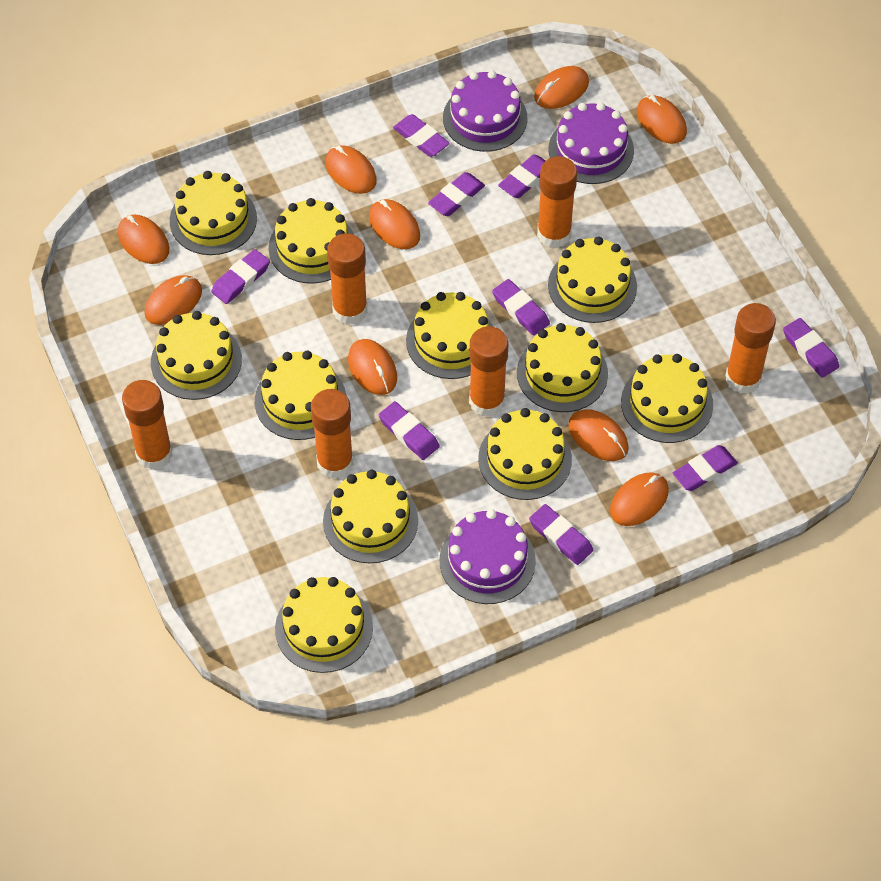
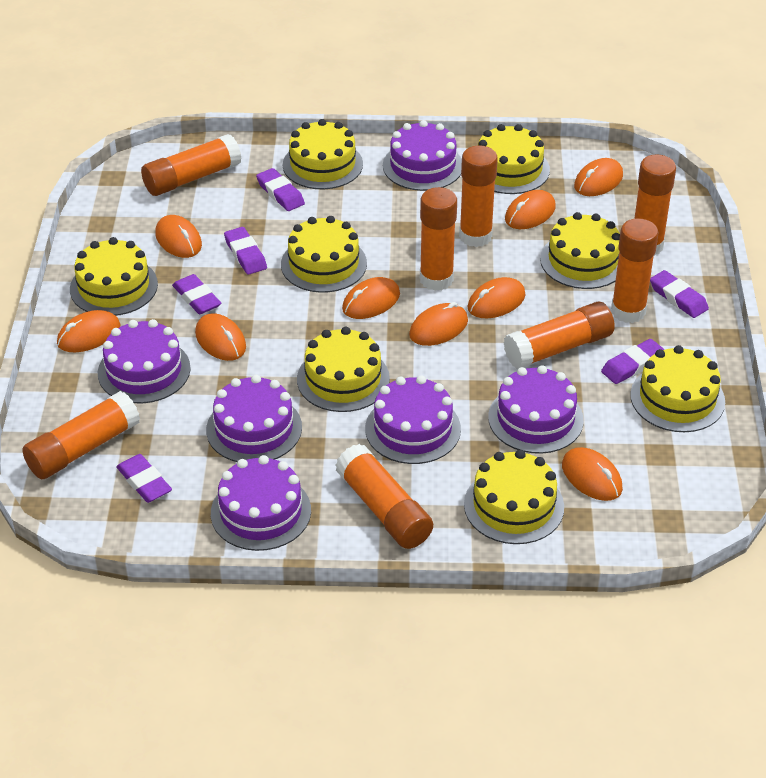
orange glue stick: [122,380,172,470] [311,389,353,479] [327,233,367,325] [469,326,508,417] [537,156,577,248] [725,303,776,394] = 6 -> [22,391,140,479] [141,134,242,196] [335,444,433,549] [420,187,457,291] [459,146,498,247] [504,302,615,369] [611,218,658,323] [634,155,676,256] = 8
purple cake: [440,509,536,604] [443,70,528,152] [549,102,634,184] = 3 -> [98,319,191,403] [206,375,302,462] [211,455,311,551] [365,376,461,464] [383,120,462,191] [488,365,584,454] = 6
purple eraser: [211,249,270,304] [379,401,440,460] [393,114,450,157] [428,172,485,216] [492,279,550,336] [498,154,545,198] [529,504,593,565] [673,445,738,491] [783,318,839,378] = 9 -> [116,454,172,503] [172,274,221,314] [224,227,267,275] [256,168,305,211] [601,339,665,384] [650,270,709,318] = 6
yellow cake: [151,311,242,400] [170,171,257,255] [255,351,347,440] [268,198,354,284] [275,577,373,673] [323,470,418,563] [406,292,493,379] [478,408,572,500] [517,323,608,412] [548,236,637,323] [621,354,713,443] = 11 -> [70,237,158,316] [281,216,367,293] [283,119,363,189] [297,327,390,412] [464,450,564,544] [478,124,550,194] [540,212,620,289] [630,345,725,432] = 8

